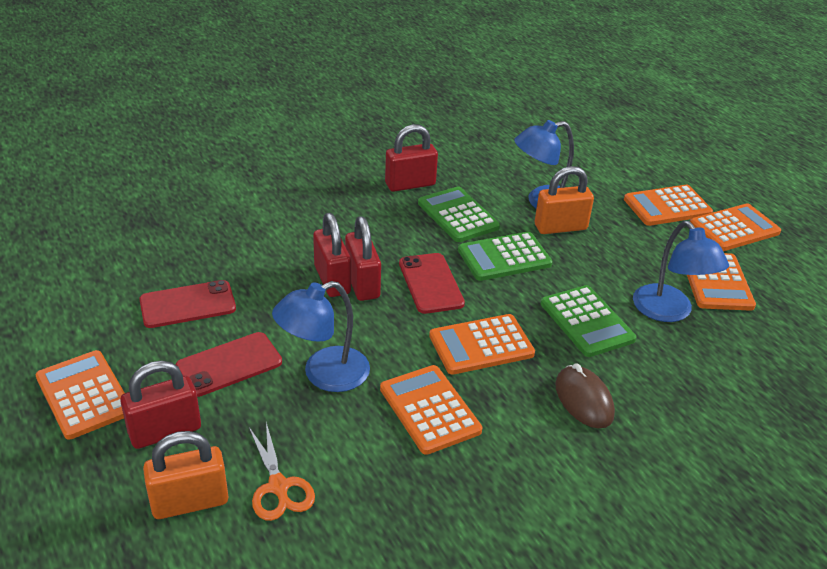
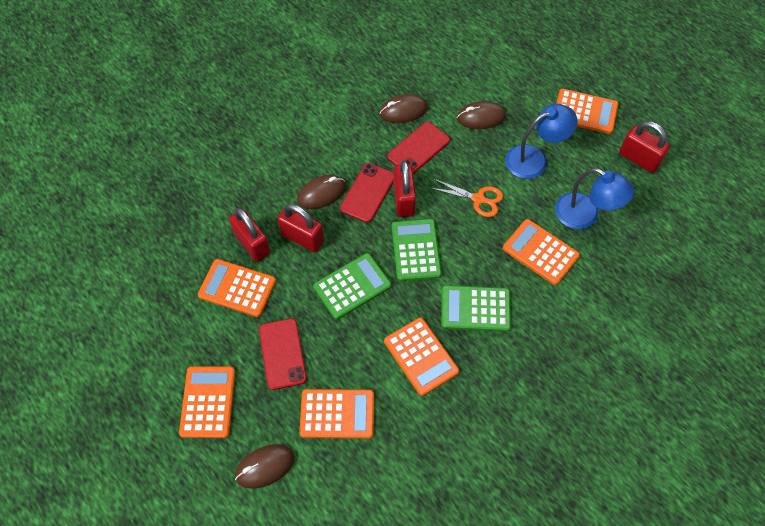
blue lamp: [272,281,370,392] [514,120,574,208] [633,221,729,322] = 3 -> [505,104,578,179] [555,168,634,229] = 2
brown mouse: [555,363,615,428] = 1 -> [235,444,295,489] [297,175,346,209] [379,94,428,123] [457,101,506,129] = 4
orange padlock: [143,431,228,519] [535,166,594,234] = 2 -> none = 0

